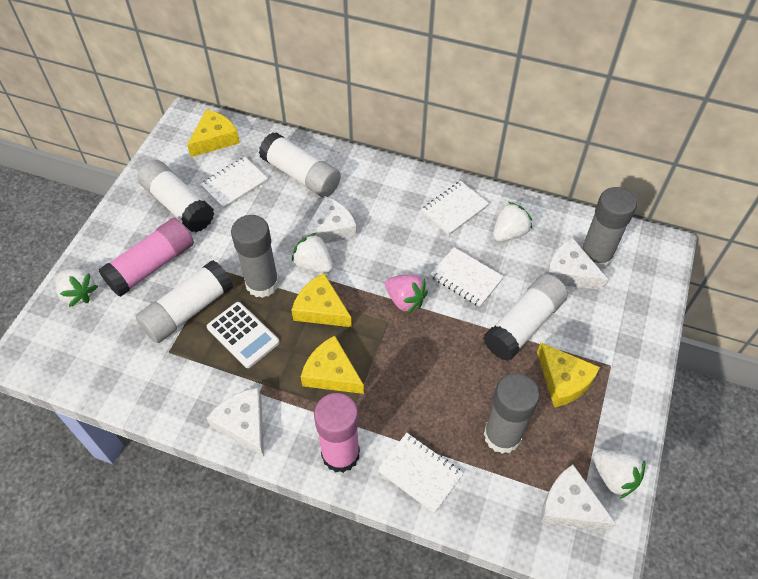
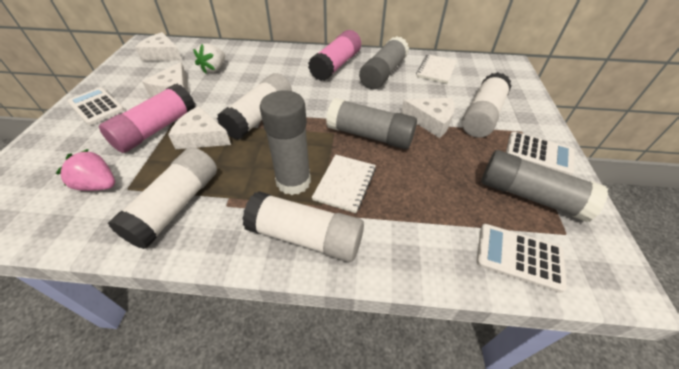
grey glue stick: [231,215,279,298] [484,373,540,454] [581,187,637,269] = 3 -> [260,90,311,195] [326,98,417,149] [359,36,409,89] [481,150,609,222] = 4
white calculator: [207,302,280,368] = 1 -> [67,87,124,125] [477,224,567,293] [506,132,575,175] = 3
white notebook: [200,157,268,209] [377,433,464,513] [421,181,489,235] [430,247,504,307] = 4 -> [312,154,376,213] [416,54,457,84] = 2
white strawberry: [56,268,98,307] [292,233,333,274] [493,202,532,242] [593,450,645,499] = 4 -> [193,43,225,74] = 1
yellow cheese: [187,109,240,157] [291,273,352,327] [301,336,364,394] [537,343,600,407] = 4 -> none = 0

